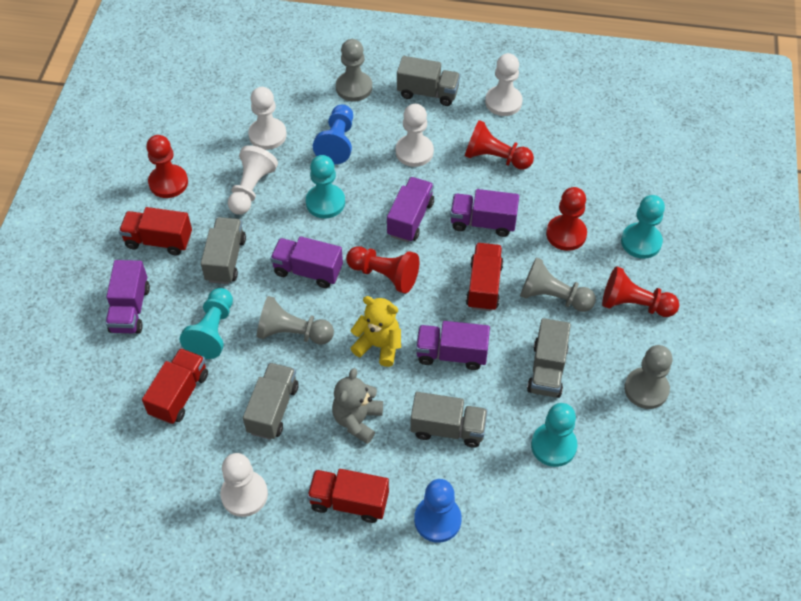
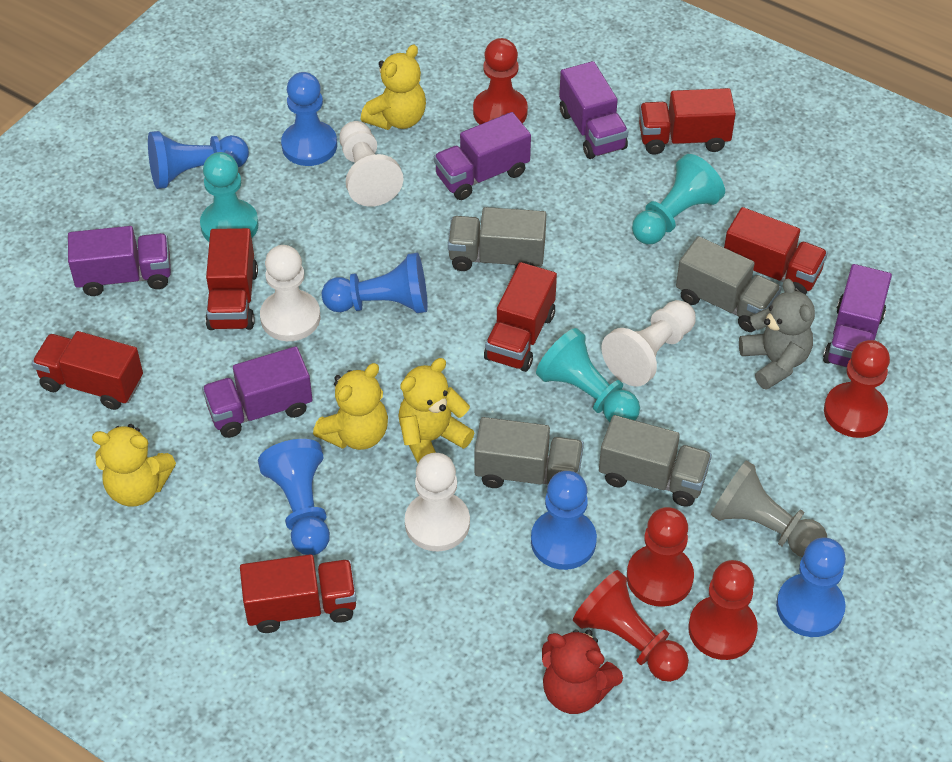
blue pawn: [313,105,353,164] [414,479,462,543] = 2 -> [148,131,249,189] [258,439,330,555] [281,72,337,166] [322,253,428,313] [531,471,597,570] [776,538,846,637] = 6
grey pawn: [257,296,334,344] [336,39,372,101] [520,257,596,312] [624,345,673,409] = 4 -> [711,460,827,557] = 1
grey truck: [201,217,246,284] [243,363,299,440] [397,56,460,106] [410,392,488,448] [527,318,571,398] = 5 -> [448,207,546,271] [474,417,584,488] [599,415,712,507] [676,236,781,332] = 4
red teddy bear: none = 0 -> [542,629,623,714] = 1
red truck: [119,207,192,255] [142,348,208,424] [307,469,389,523] [466,243,504,311] = 4 -> [32,331,143,410] [205,228,258,330] [240,554,357,633] [484,262,557,372] [639,88,736,155] [724,207,828,295] = 6
turquoise pawn: [179,288,233,359] [306,155,345,218] [531,403,577,467] [621,195,665,259] = 4 -> [200,152,259,242] [536,328,640,422] [632,154,725,244] = 3
white pawn: [220,453,268,517] [228,145,278,215] [248,87,287,150] [396,104,434,167] [485,53,523,116] = 5 -> [260,245,320,341] [339,121,404,207] [405,453,470,551] [602,300,696,387] = 4
yellow teddy bear: [350,296,401,367] = 1 -> [92,424,176,507] [313,363,388,450] [361,45,426,130] [398,358,475,463] = 4

